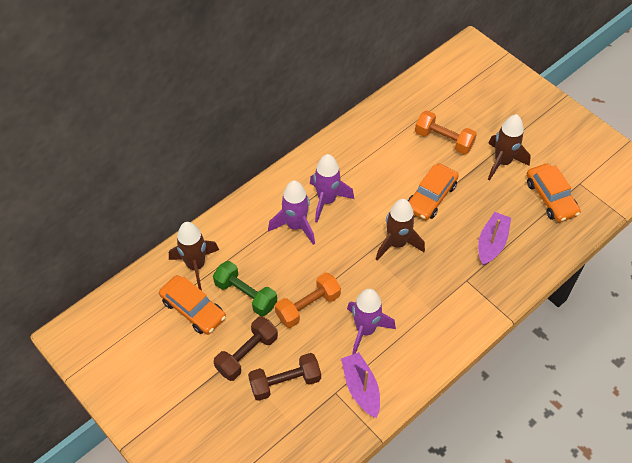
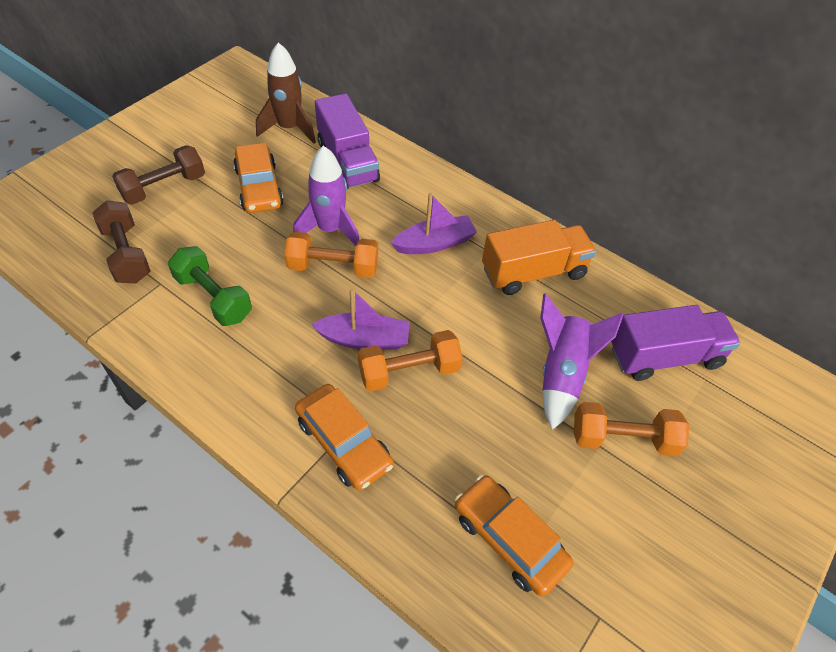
brown rocket: [169,222,219,291] [376,199,425,261] [488,114,531,180] = 3 -> [256,42,316,144] = 1
orange dumbbell: [275,272,341,328] [415,110,477,154] = 2 -> [284,232,378,278] [358,330,463,391] [574,402,689,456] = 3
orange truck: none = 0 -> [482,220,596,295] = 1
purple rocket: [268,180,315,245] [310,154,354,222] [347,289,396,355] = 3 -> [293,146,360,246] [540,293,624,430] = 2
purple truck: none = 0 -> [315,93,380,189] [611,305,740,381] = 2

